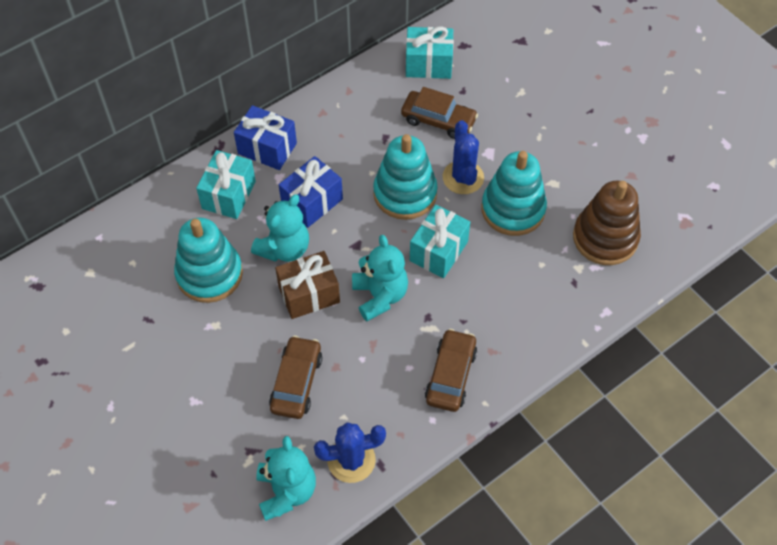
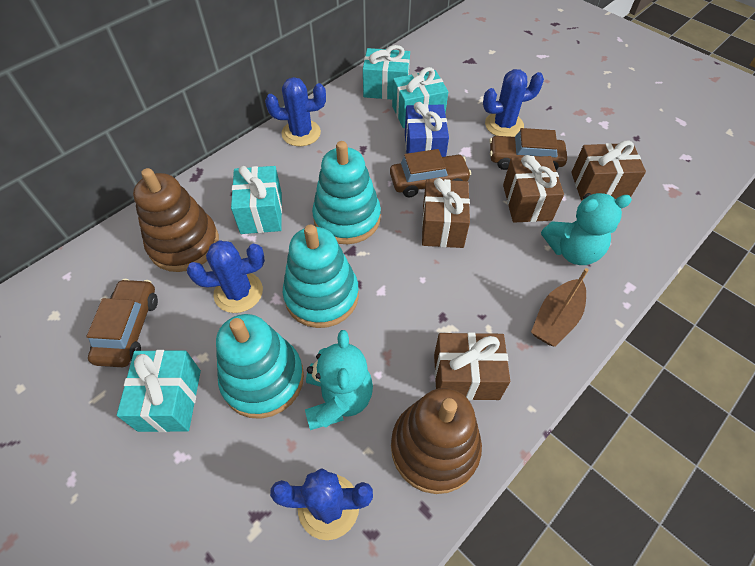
blue cactus: [314,422,386,483] [443,120,484,194] = 2 -> [187,240,265,313] [265,77,326,146] [270,468,373,540] [483,69,544,137] = 4
blue gift: [234,105,297,170] [279,156,343,228] = 2 -> [405,102,449,157] = 1
brown boat: none = 0 -> [531,268,589,347] = 1
brown gift: [275,251,340,319] = 1 -> [422,178,470,248] [434,332,510,400] [503,155,564,223] [571,140,646,200] = 4
brown stacking toy: [573,181,641,265] = 1 -> [133,168,219,272] [391,388,482,494] = 2
turquoise gift: [196,150,256,219] [406,26,454,79] [410,205,470,278] = 3 -> [117,350,201,432] [231,166,282,234] [363,45,410,99] [392,67,448,128] = 4
turquoise teddy bear: [251,194,309,262] [256,436,316,521] [352,235,408,321] = 3 -> [305,330,373,430] [541,193,632,265] = 2

